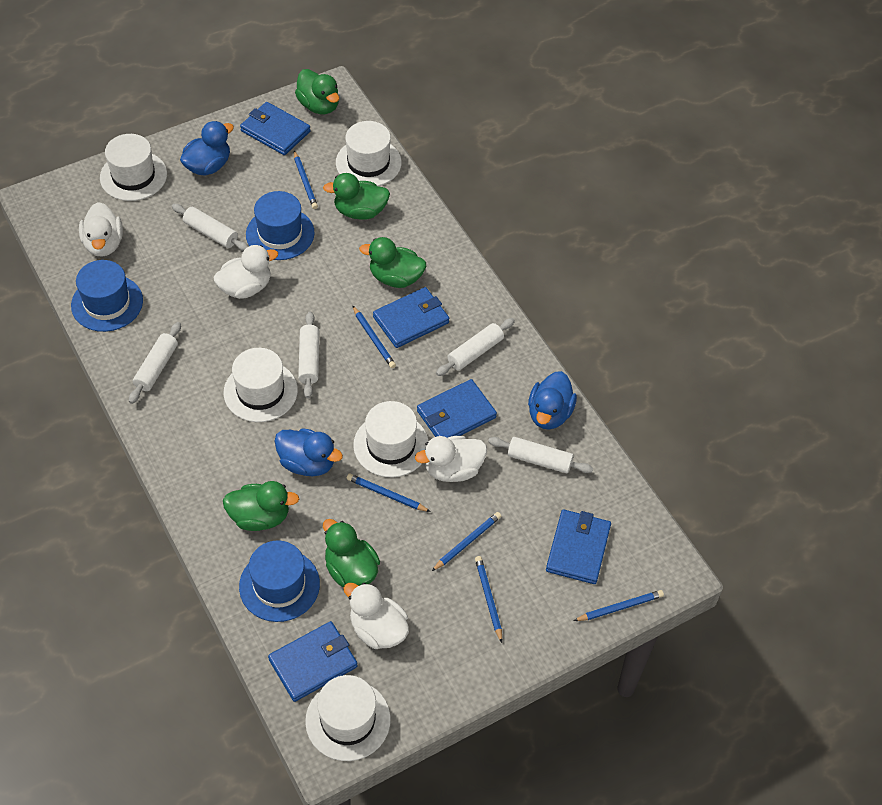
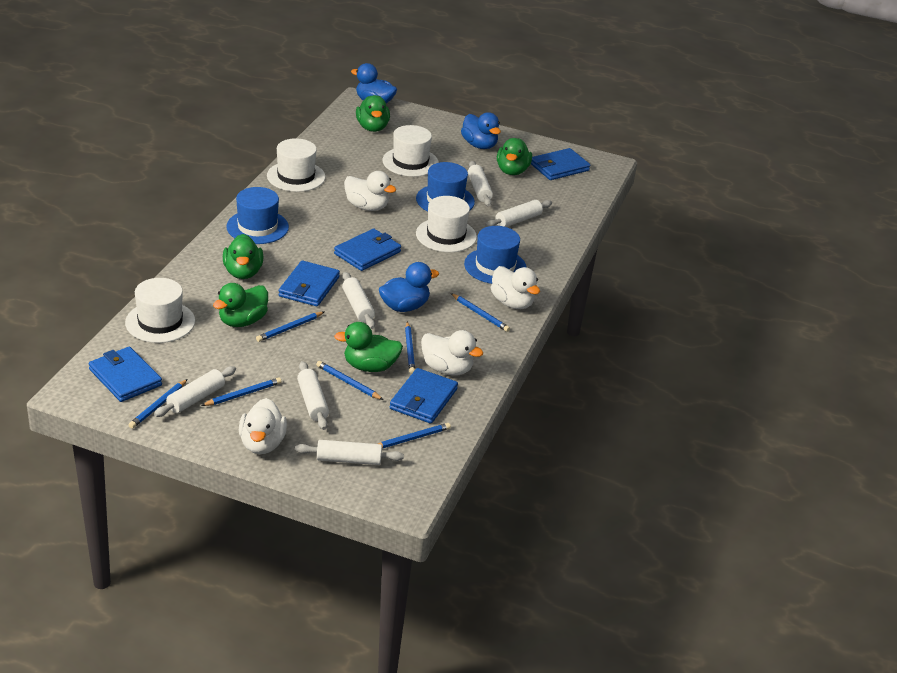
blue pencil: [294,151,318,209] [347,474,431,512] [352,305,396,368] [432,512,501,571] [475,556,502,643] [574,590,664,621] = 6 -> [129,379,188,429] [201,377,282,406] [256,312,324,342] [316,361,383,400] [378,423,451,448] [405,322,415,374] [451,293,510,332] = 7
white hat: [100,134,167,201] [224,348,298,422] [305,675,391,761] [336,121,402,186] [353,401,429,477] = 5 -> [125,278,195,343] [267,138,325,192] [382,125,439,177] [416,196,477,252] = 4
white rolling pin: [129,322,181,404] [172,204,249,251] [298,312,319,398] [436,318,515,376] [488,437,593,473] = 5 -> [154,366,236,417] [295,440,404,465] [297,361,329,430] [342,272,375,329] [468,161,493,207] [485,200,552,227] = 6

